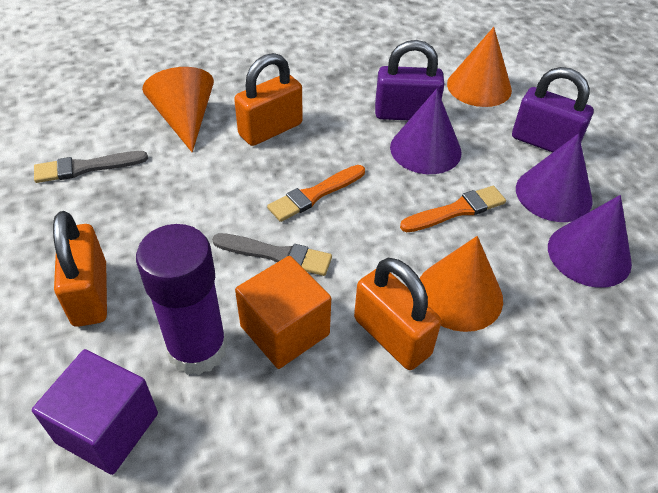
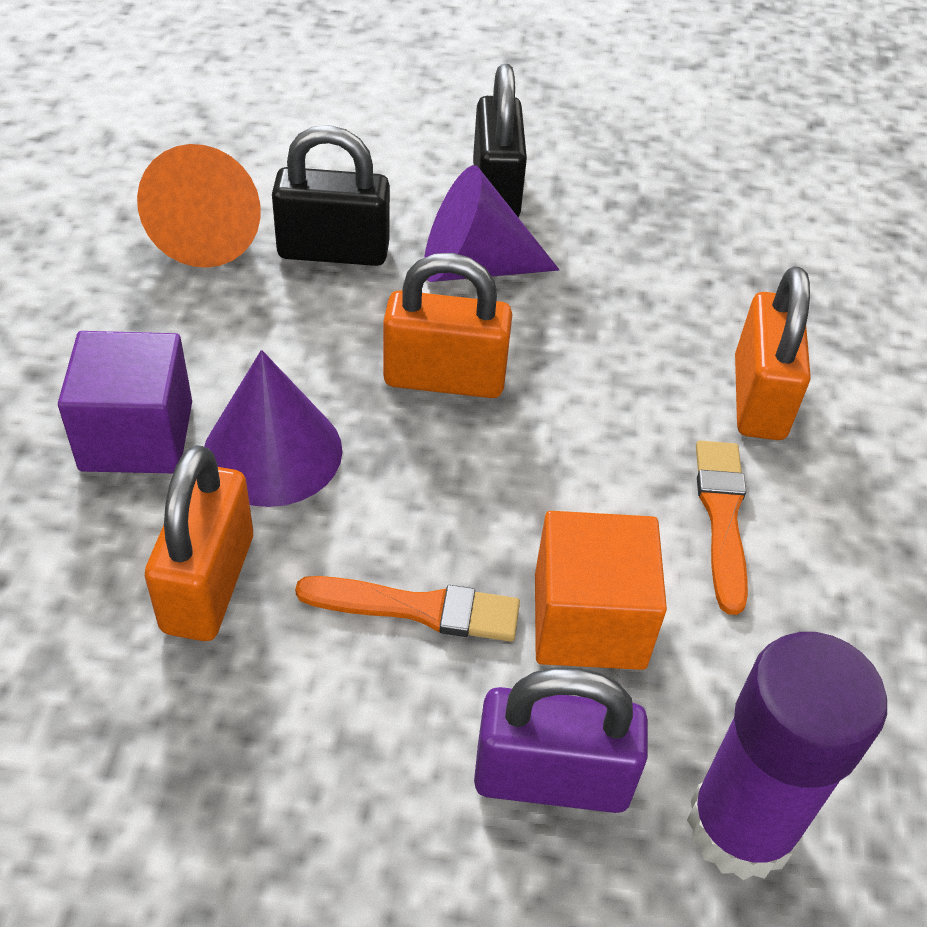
black padlock: none = 0 -> [272,125,390,266] [473,64,527,217] = 2
grey brush: [34,151,148,183] [212,233,332,276] = 2 -> none = 0
orange cone: [142,67,214,153] [420,236,503,332] [447,27,512,107] = 3 -> [137,144,261,268] = 1
purple cone: [390,89,462,174] [516,133,593,222] [548,195,632,288] = 3 -> [204,350,342,507] [424,165,559,282] = 2
purple padlock: [375,40,444,120] [512,67,594,152] = 2 -> [474,668,648,813] = 1

